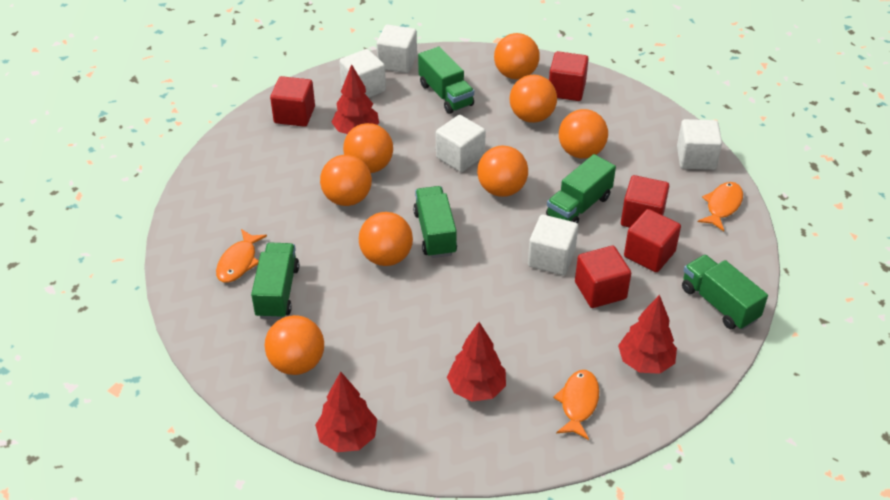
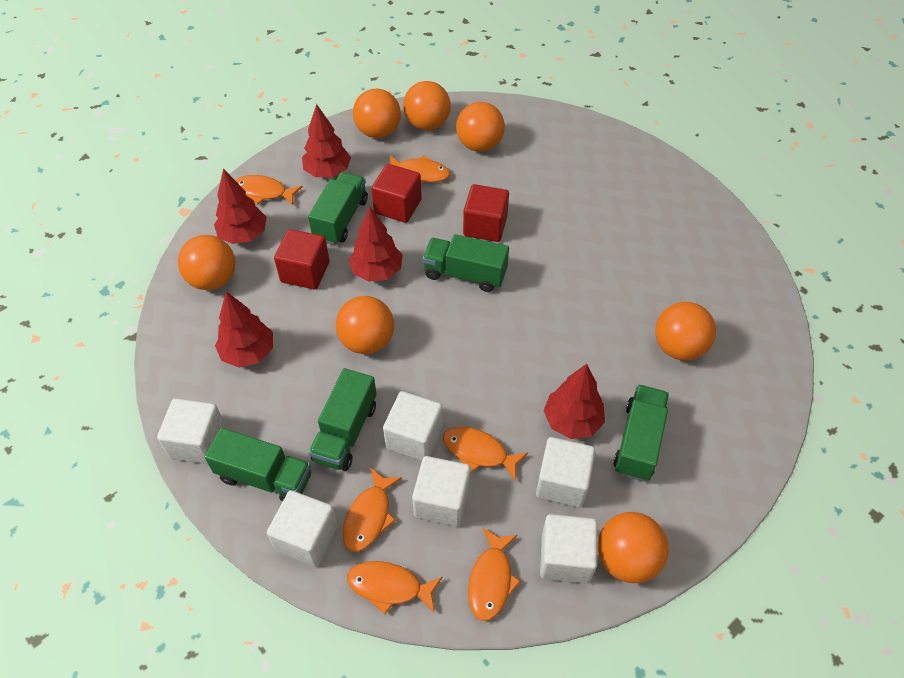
orange ball: [265,315,324,375] [320,155,372,206] [343,123,393,173] [359,212,413,266] [477,146,528,197] [494,33,540,79] [510,75,557,123] [559,109,608,159] = 8 -> [178,235,235,290] [336,296,394,354] [353,89,401,138] [403,81,451,130] [456,102,505,152] [598,512,669,583] [655,302,716,361] = 7
orange fish: [216,229,267,283] [553,370,599,440] [698,182,743,231] = 3 -> [235,175,303,205] [343,468,402,552] [347,561,443,614] [390,155,450,182] [443,427,528,480] [468,528,521,621] = 6
red cube: [270,76,315,127] [549,51,589,101] [575,246,631,308] [621,175,669,228] [624,209,681,272] = 5 -> [274,229,330,289] [371,164,422,223] [463,184,509,242] = 3
red tree: [315,371,377,452] [331,64,379,134] [447,322,506,402] [618,295,677,374] = 4 -> [214,169,267,244] [215,292,273,368] [302,104,351,177] [349,206,403,282] [544,364,605,439] = 5
white cube: [339,49,386,98] [376,25,417,73] [436,115,486,172] [528,215,578,275] [677,119,722,170] = 5 -> [157,398,226,464] [267,490,338,567] [383,391,443,461] [412,456,471,527] [536,437,595,507] [540,514,598,584] = 6

